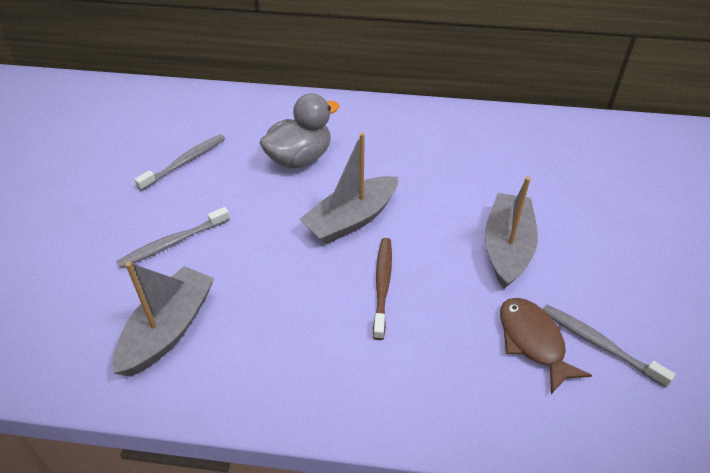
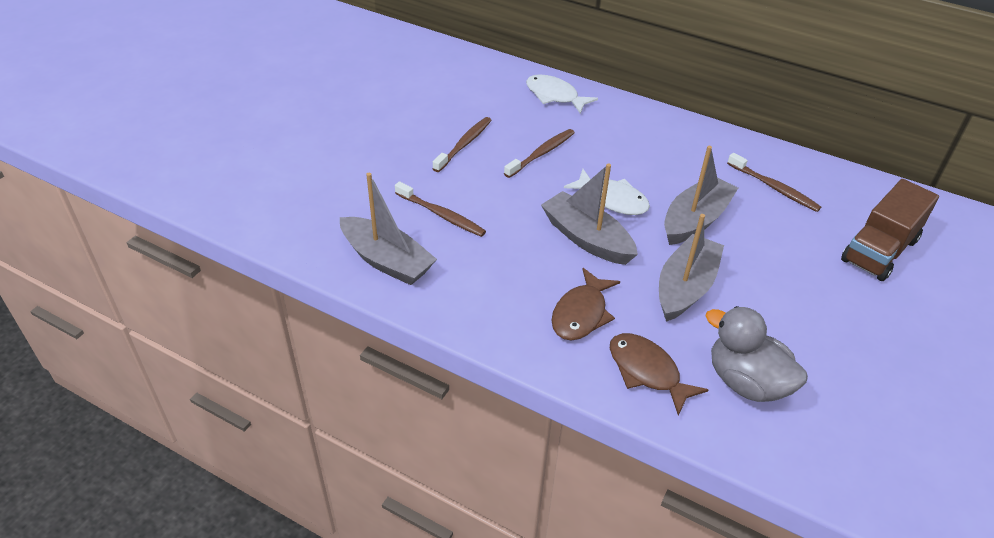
brown fish: [500,298,592,394] = 1 -> [552,268,620,340] [610,333,709,416] = 2
brown toothbrush: [373,238,392,340] = 1 -> [395,181,486,237] [433,117,492,172] [504,129,575,178] [727,153,821,212] = 4
brown truck: none = 0 -> [841,179,939,281] = 1
grey boat: [113,262,214,377] [299,133,398,244] [485,176,538,289] = 3 -> [340,173,437,285] [541,164,638,265] [659,214,724,322] [664,146,738,245] = 4
grey toothbrush: [116,207,230,268] [134,134,225,191] [543,304,675,387] = 3 -> none = 0
white fish: none = 0 -> [526,74,598,114] [564,169,650,215] = 2

